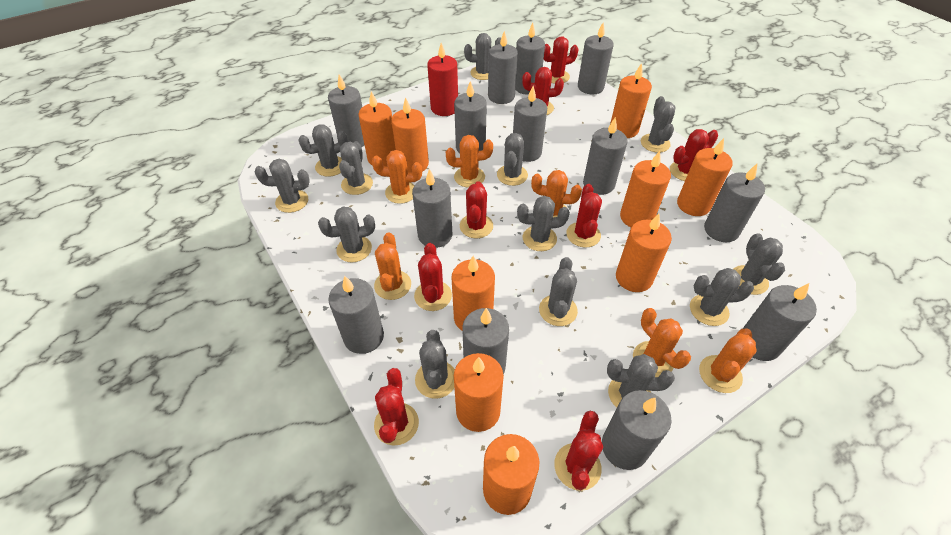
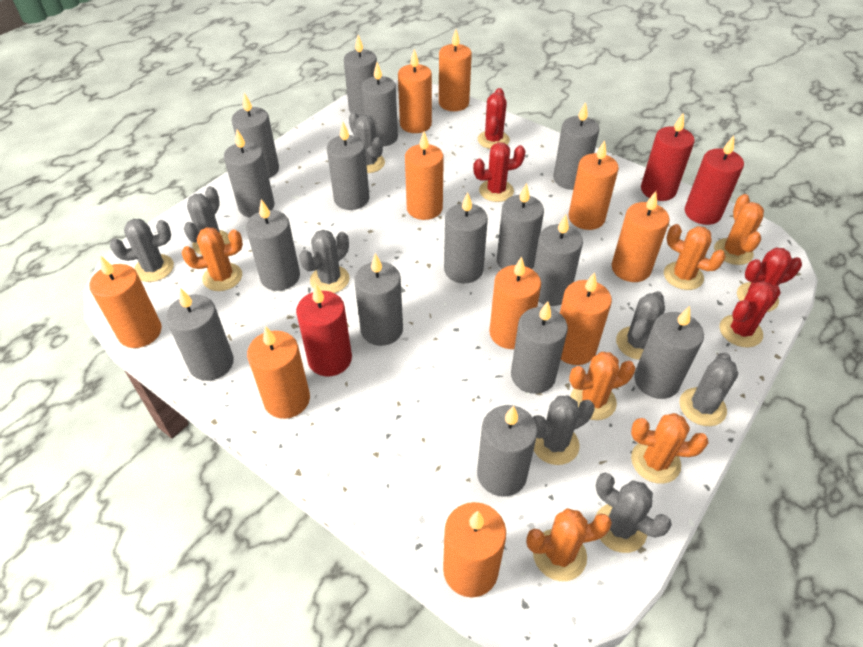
grey cactus: [255,159,310,213] [298,124,348,177] [318,207,375,262] [339,141,373,195] [415,330,455,399] [464,33,501,80] [497,133,528,186] [517,196,570,251] [539,257,578,326] [607,354,675,408] [641,96,676,152] [690,268,754,326] [734,233,785,295] = 13 -> [110,219,174,282] [184,186,230,255] [299,230,350,293] [349,112,385,173] [533,395,595,465] [596,473,672,553] [616,291,665,360] [679,352,738,426] = 8
grey candle: [328,74,365,147] [328,275,384,354] [412,169,452,248] [454,81,487,153] [462,308,509,374] [488,31,518,104] [513,86,547,162] [515,22,545,95] [578,23,614,95] [583,117,627,195] [602,390,672,470] [704,164,765,242] [743,283,817,361] = 13 -> [166,288,234,381] [224,130,274,217] [232,93,279,178] [246,199,300,291] [327,122,370,210] [344,35,377,117] [354,253,403,346] [361,62,398,146] [444,192,488,283] [477,405,537,497] [497,183,544,269] [511,301,568,394] [533,215,583,306] [553,102,599,190] [634,306,704,399] = 15
orange candle: [358,91,396,167] [391,97,429,173] [452,256,495,331] [454,353,504,432] [483,434,539,515] [610,63,652,138] [616,214,672,292] [620,151,671,227] [677,138,733,216] = 9 -> [89,255,162,348] [247,326,310,419] [398,49,432,133] [405,132,444,220] [439,30,472,111] [443,502,506,598] [489,256,541,349] [560,272,612,365] [568,140,619,230] [612,191,670,282] = 10
red cactus: [374,368,419,445] [414,243,452,311] [460,181,493,238] [522,67,564,115] [544,37,579,84] [554,411,603,491] [566,184,602,248] [670,129,718,181] = 8 -> [473,142,526,202] [478,88,510,149] [719,281,781,347] [737,247,802,312] = 4
red candle: [427,43,458,116] = 1 -> [296,284,352,376] [641,113,695,201] [685,136,744,225] = 3

